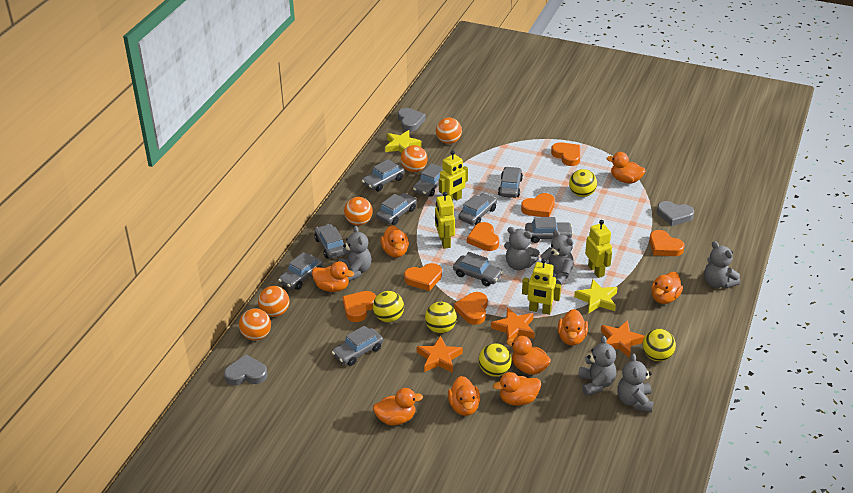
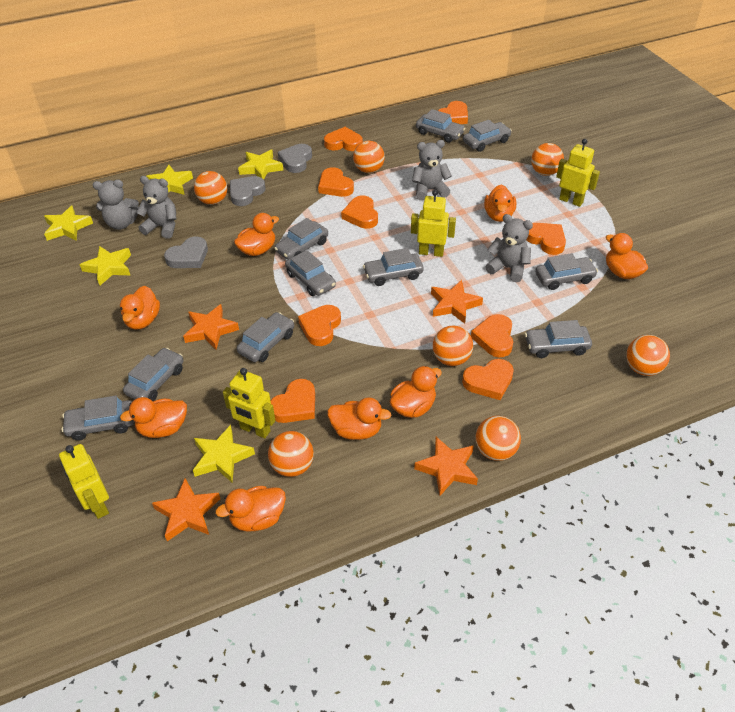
grey teddy bear: [339,226,372,281] [504,227,540,270] [540,230,574,285] [578,336,616,396] [617,353,654,413] [704,241,740,289] = 6 -> [93,180,139,230] [136,176,176,239] [412,140,452,201] [485,214,533,282] = 4
orange ball: [239,308,271,341] [258,286,289,317] [344,197,373,225] [400,145,428,172] [436,118,462,144] = 5 -> [194,171,227,205] [268,431,314,477] [353,141,385,173] [433,326,473,366] [475,416,521,461] [531,143,564,176] [626,335,670,376] = 7
orange duck: [312,261,354,292] [373,388,423,426] [380,225,409,257] [448,376,480,416] [493,372,541,406] [507,336,551,375] [558,309,588,346] [607,152,646,184] [651,272,683,304] = 9 -> [120,286,160,330] [120,397,187,438] [215,486,286,532] [234,213,279,256] [327,397,391,440] [390,366,442,418] [484,185,516,222] [606,233,648,279] = 8
orange heart: [342,291,376,322] [404,263,442,291] [454,292,488,325] [467,222,499,251] [521,193,555,217] [551,142,580,166] [649,230,685,256] = 7 -> [271,379,315,423] [298,305,341,346] [318,167,354,197] [324,127,363,151] [341,195,378,229] [438,101,468,124] [462,359,514,400] [471,314,513,357] [526,223,566,255] = 9
orange star: [417,336,463,373] [491,307,535,340] [601,320,645,358] = 3 -> [152,478,220,541] [183,304,239,350] [414,437,478,496] [431,280,483,324] = 4
yellow ball: [373,291,404,322] [425,302,457,334] [478,343,512,377] [569,169,597,197] [643,329,676,361] = 5 -> none = 0
yellow star: [385,130,422,153] [574,279,618,314] = 2 -> [44,206,93,241] [79,246,131,285] [146,165,193,195] [193,425,255,482] [238,149,283,179] = 5

